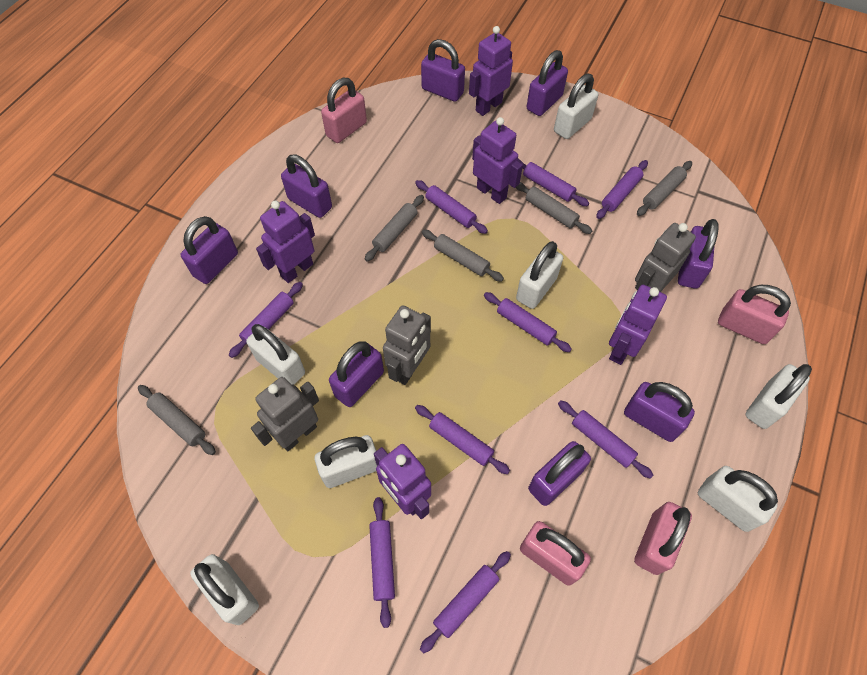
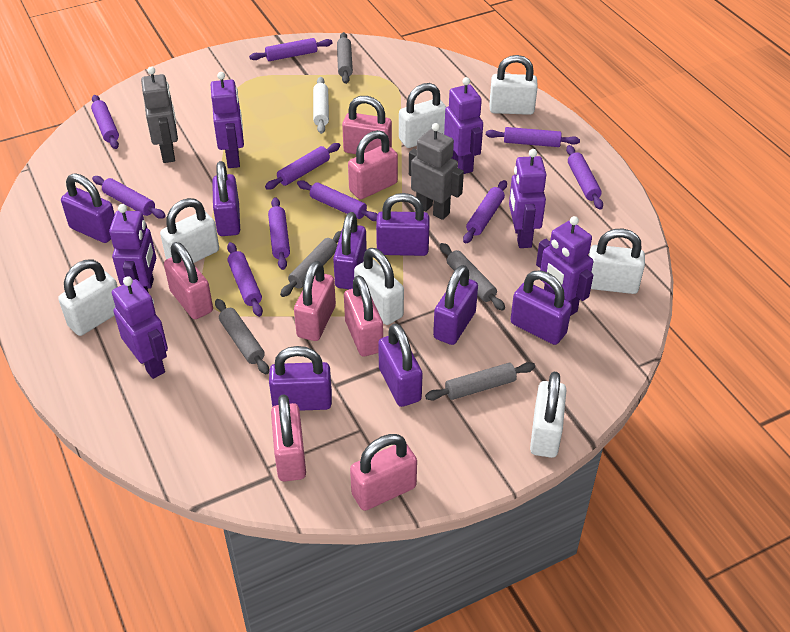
grey robot: [251,377,319,451] [383,305,431,385] [635,223,696,292] = 3 -> [141,67,178,163] [409,123,464,220] = 2
pink padlock: [321,78,367,143] [520,521,591,586] [634,502,692,575] [718,285,791,344] = 4 -> [164,242,213,319] [271,394,306,482] [294,261,336,341] [342,96,392,154] [344,275,383,357] [348,130,398,199] [350,434,417,511] = 7
purple robot: [256,201,315,283] [374,444,431,519] [469,26,513,116] [472,117,523,204] [609,285,667,365] = 5 -> [109,204,156,293] [112,276,168,379] [211,72,244,168] [444,77,483,174] [509,149,546,248] [536,216,593,316] = 6
purple rolling pin: [229,282,303,358] [369,497,395,628] [415,180,488,234] [415,405,510,474] [420,551,511,654] [484,292,572,352] [518,159,589,206] [558,400,653,479] [596,160,648,219] = 9 -> [91,95,119,149] [92,176,166,219] [227,242,263,317] [249,38,332,61] [265,143,340,190] [268,197,290,270] [297,180,378,221] [463,180,507,244] [486,127,580,147] [566,145,603,210] = 10
white rolling pin: none = 0 -> [313,77,329,134] = 1

